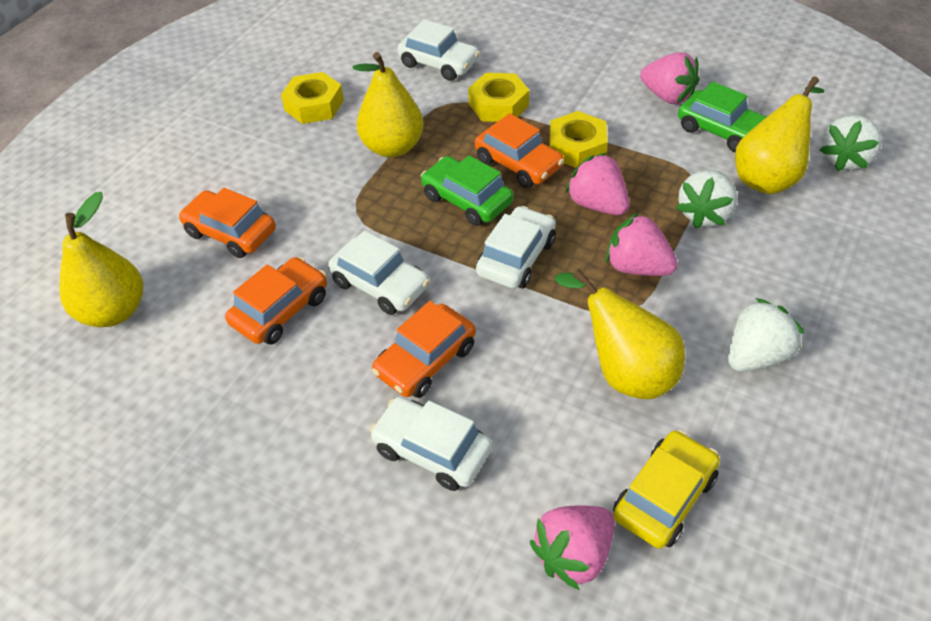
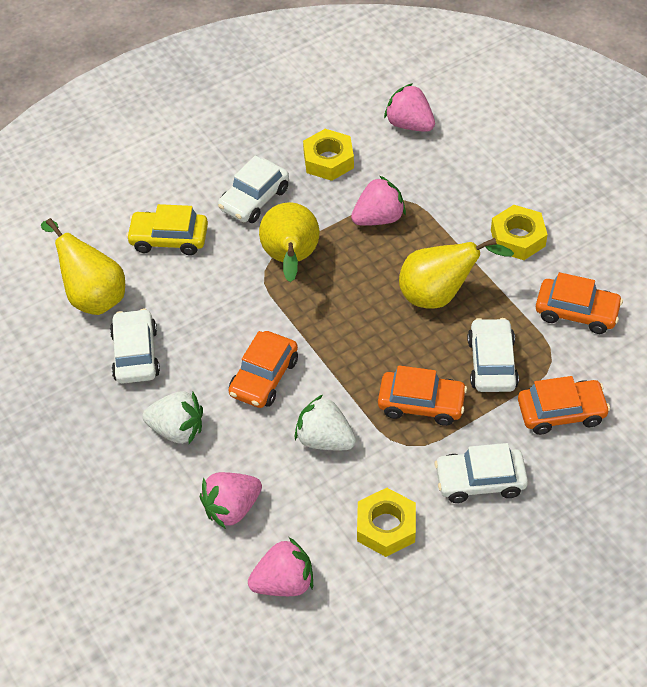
green car: [421,155,514,226] [678,82,766,152] = 2 -> none = 0
white strawberry: [676,170,737,229] [728,298,804,372] [820,115,882,171] = 3 -> [142,391,203,444] [295,395,356,450] = 2
yellow pear: [59,192,143,327] [352,52,424,157] [555,269,685,399] [735,76,824,194] = 4 -> [41,218,125,315] [259,202,319,282] [399,238,514,309] = 3

